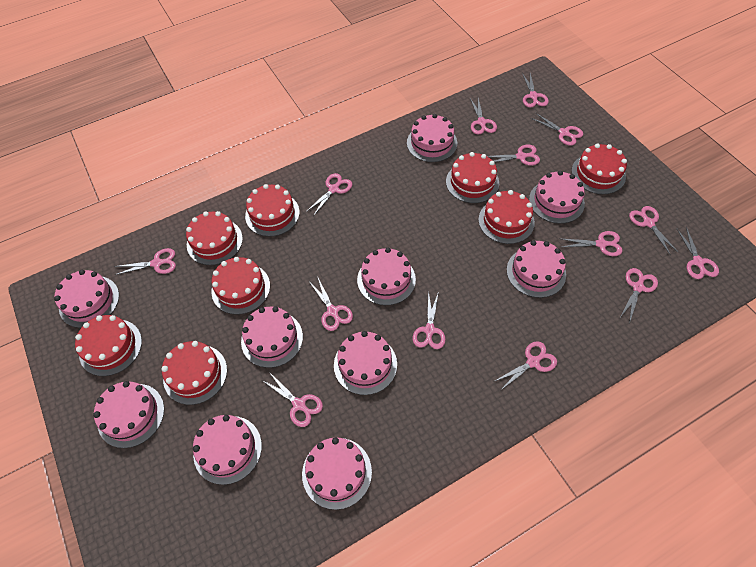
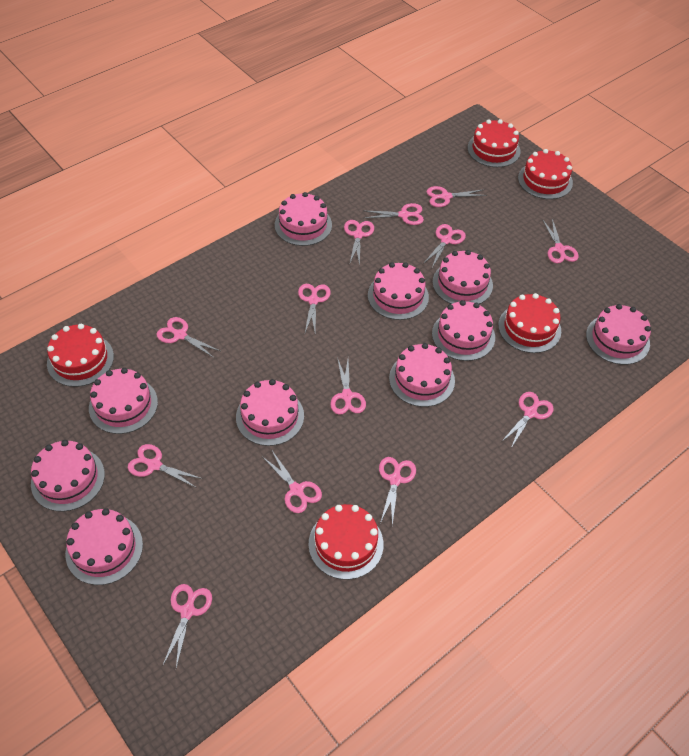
pink scissors: [114,248,176,275] [262,372,323,427] [306,173,352,216] [310,276,353,331] [413,291,446,349] [470,98,497,135] [487,144,540,165] [493,341,557,390] [522,73,549,107] [531,113,583,146] [559,231,622,256] [620,268,658,323] [629,206,679,255] [676,227,719,279] = 14 -> [128,444,203,488] [156,317,220,358] [162,584,212,668] [263,449,322,513] [298,284,331,332] [330,357,366,415] [344,220,374,266] [365,203,424,225] [379,457,416,525] [423,224,466,268] [427,186,487,207] [501,392,554,448] [543,219,579,263] = 13
red cake: [75,315,142,376] [161,341,227,405] [186,211,243,265] [211,257,270,315] [245,184,300,237] [446,152,499,203] [478,190,535,244] [572,144,627,194] = 8 -> [47,324,114,387] [309,504,383,580] [468,119,521,167] [498,293,561,353] [518,149,573,199] = 5

